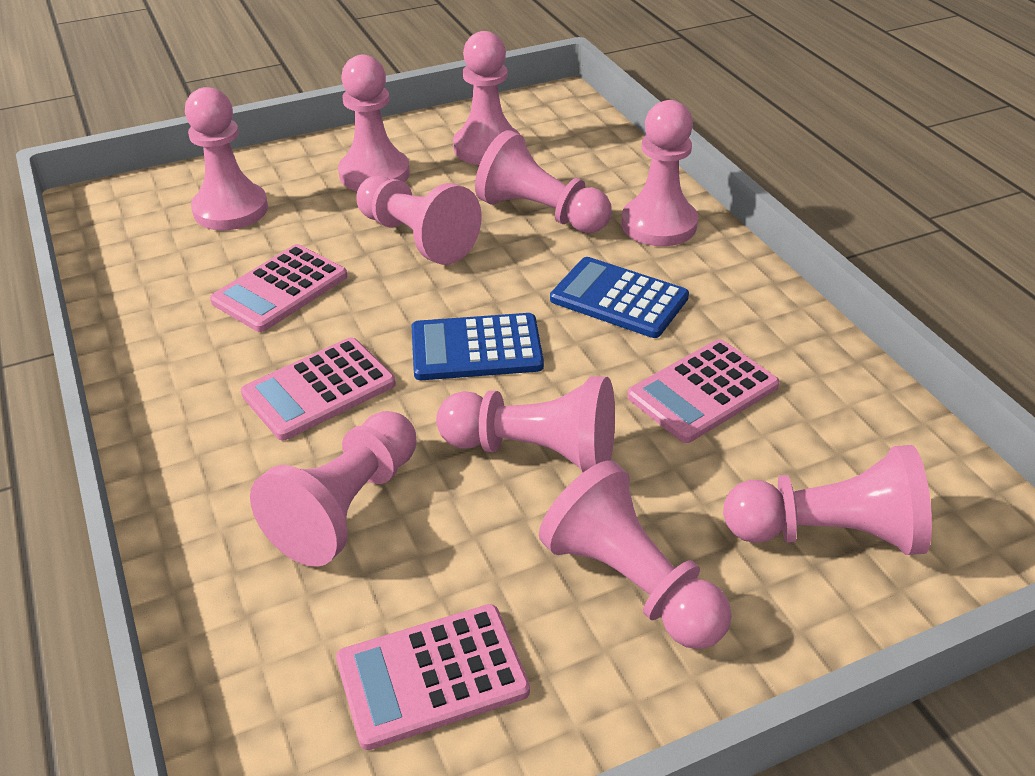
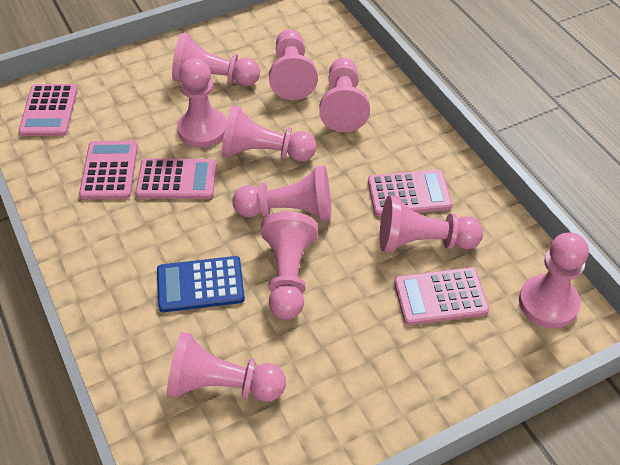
blue calculator: [412,313,544,380] [550,257,689,338] = 2 -> [157,256,245,312] = 1
pink calculator: [210,244,348,332] [241,337,396,440] [336,604,530,750] [627,339,779,443] = 4 -> [19,84,78,136] [79,140,138,200] [135,158,217,199] [368,170,452,216] [394,267,489,325] = 5

